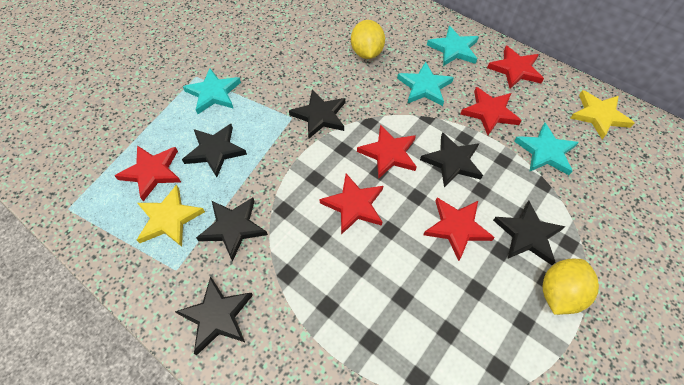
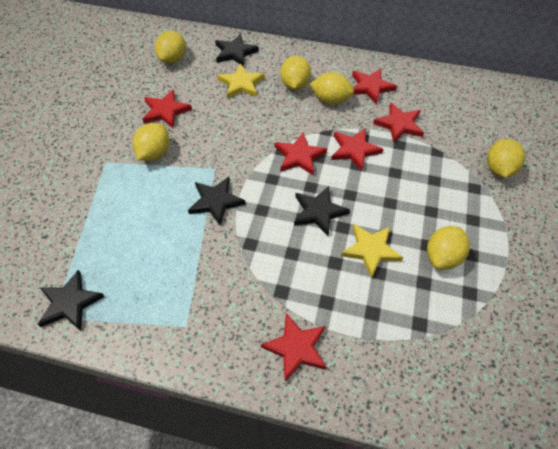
black star: [175,276,253,355] [182,124,247,177] [196,197,268,261] [289,90,345,138] [420,132,483,188] [493,201,566,265] = 6 -> [38,270,105,331] [188,177,245,226] [215,34,259,67] [294,186,350,236] = 4
turquoise star: [183,68,241,114] [397,61,454,106] [427,26,479,66] [514,123,579,175] = 4 -> none = 0
yellow lemon: [351,20,385,59] [543,259,599,315] = 2 -> [133,123,169,161] [155,31,186,64] [280,56,311,90] [309,72,354,105] [427,226,470,270] [487,139,525,178] = 6

